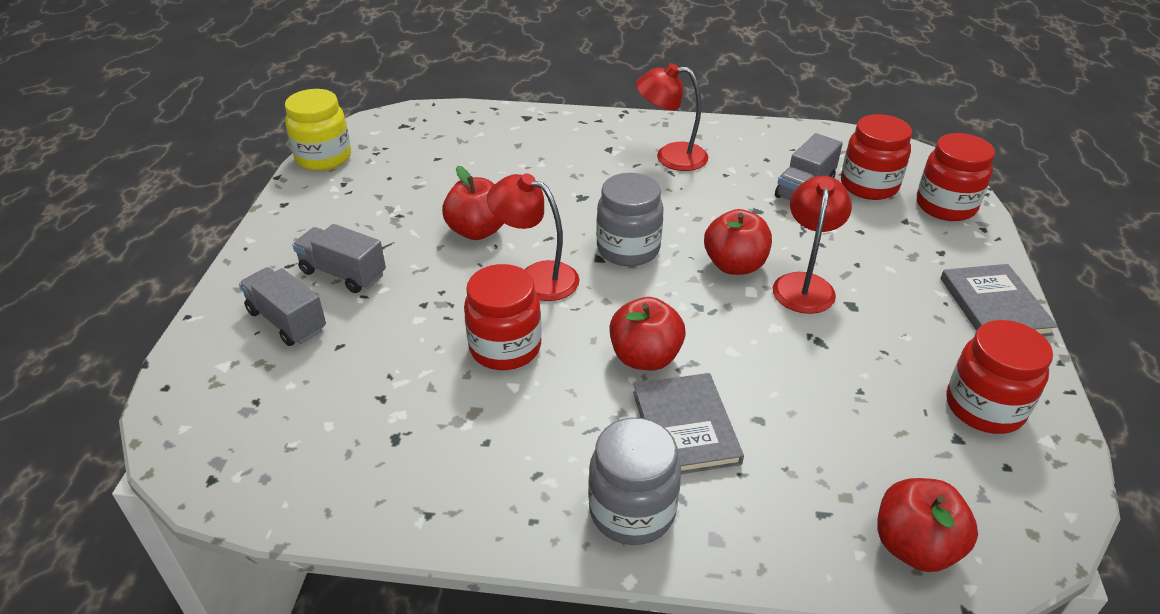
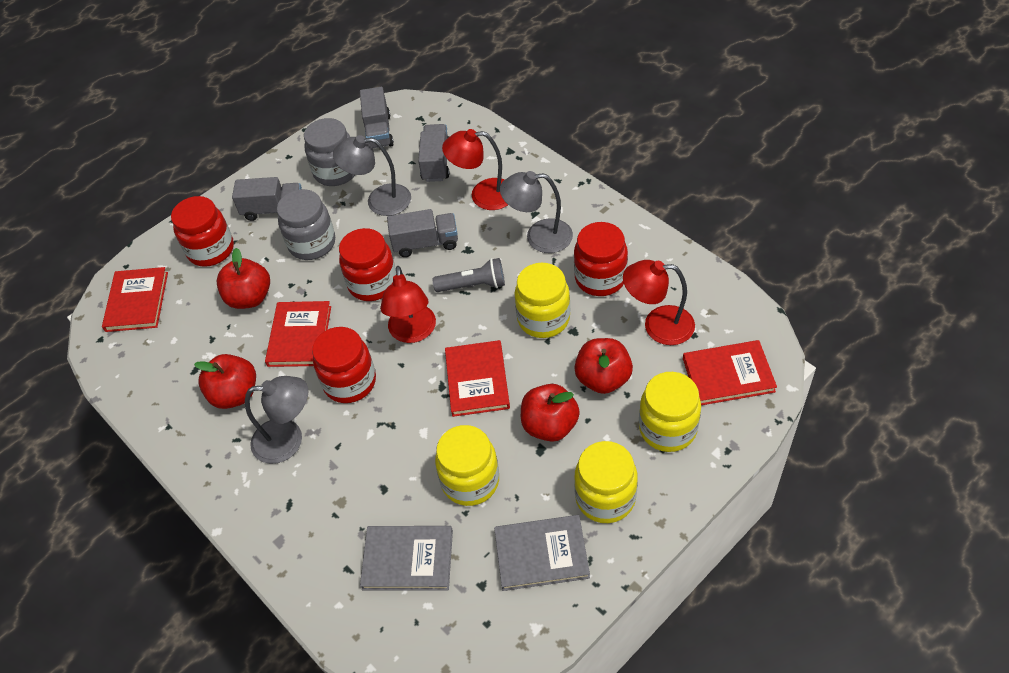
grey flashlight: none = 0 -> [432,258,505,292] = 1
grey lamp: none = 0 -> [245,376,308,464] [333,135,411,216] [500,171,573,253] = 3
grey truck: [239,267,326,346] [293,224,386,293] [775,133,843,201] = 3 -> [232,177,302,221] [360,87,394,148] [387,209,458,257] [418,124,449,182] = 4
red book: none = 0 -> [102,267,168,332] [265,301,331,367] [445,340,510,417] [683,340,777,405] = 4
yellow jar: [285,89,351,171] = 1 -> [435,425,499,506] [514,263,570,338] [574,441,638,523] [639,372,701,452] = 4

